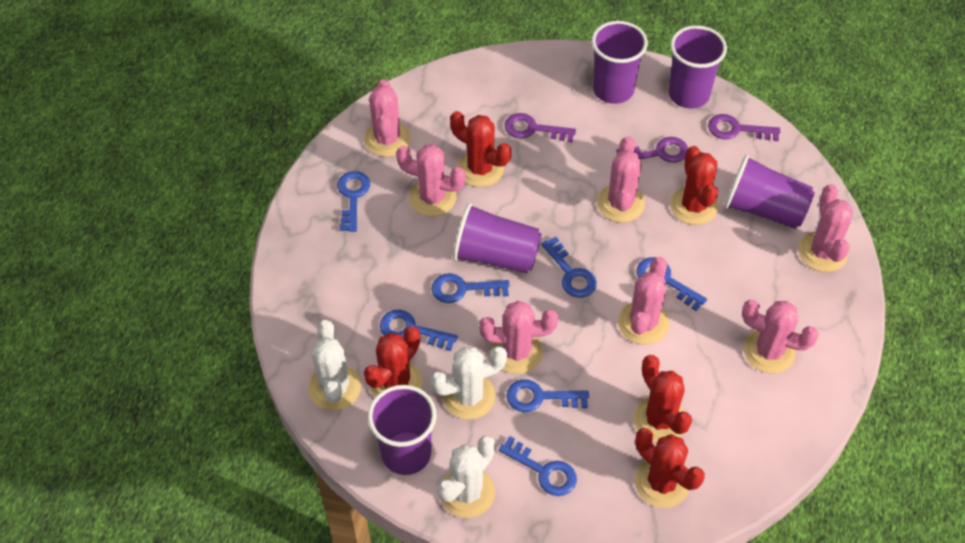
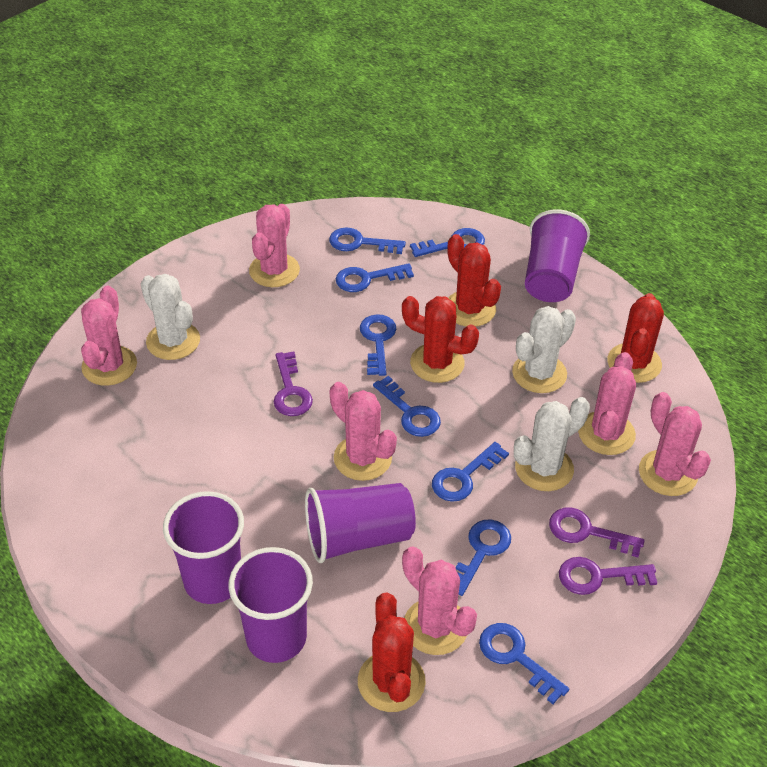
blue key: [337,171,370,232] [380,310,458,351] [432,273,510,303] [499,436,577,496] [507,379,589,412] [541,236,597,298] [636,257,707,311] = 7 -> [329,228,406,254] [336,263,414,292] [360,314,396,376] [373,376,441,437] [410,228,485,257] [432,442,509,502] [456,520,511,596] [479,623,569,704] = 8
pink cactus: [364,79,410,157] [396,144,466,217] [479,301,558,374] [597,136,645,222] [618,257,669,345] [742,300,819,373] [798,184,853,272] = 7 -> [81,286,137,386] [249,204,300,287] [329,382,397,481] [402,546,477,655] [578,352,636,455] [639,392,711,496] = 6
purple cup: [368,385,437,475] [453,203,542,274] [591,21,648,104] [668,25,727,109] [724,155,815,229] = 5 -> [163,491,244,604] [229,547,313,663] [305,483,416,563] [525,210,590,302] = 4
red cactus: [364,326,422,397] [450,111,511,187] [633,355,692,443] [635,428,705,508] [670,146,718,225] = 5 -> [358,593,426,712] [402,296,479,383] [448,234,501,327] [607,293,664,383] = 4

